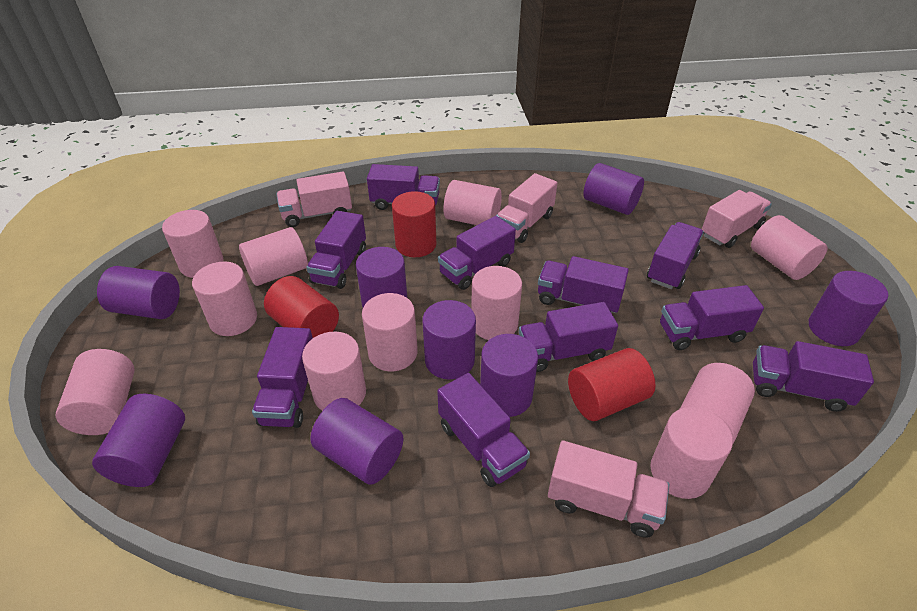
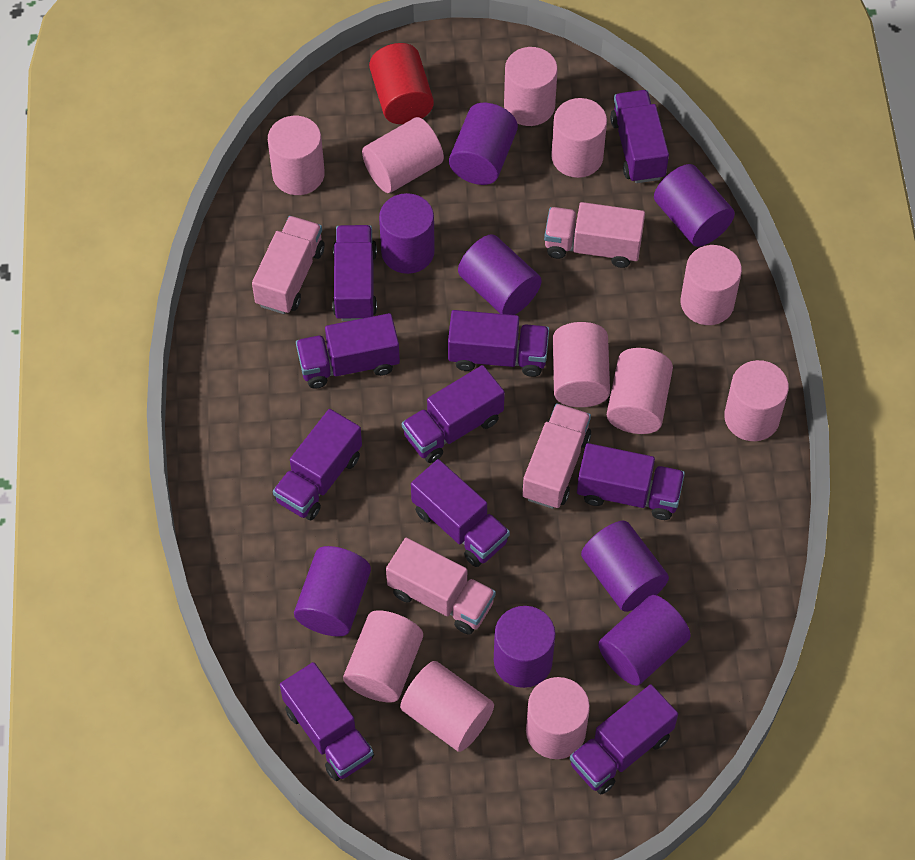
red cylinder: [264,276,339,338] [392,191,436,257] [568,348,656,421] = 3 -> [369,43,434,124] = 1

